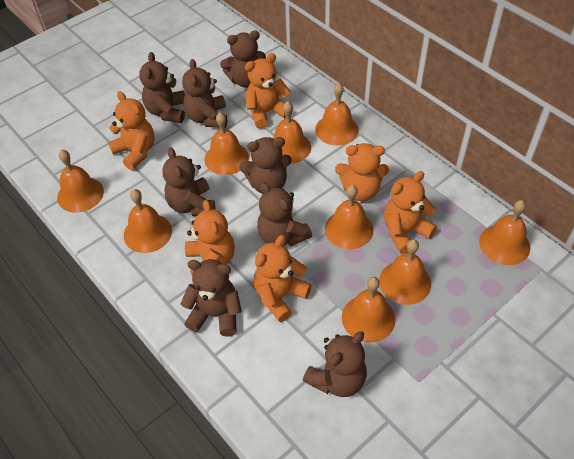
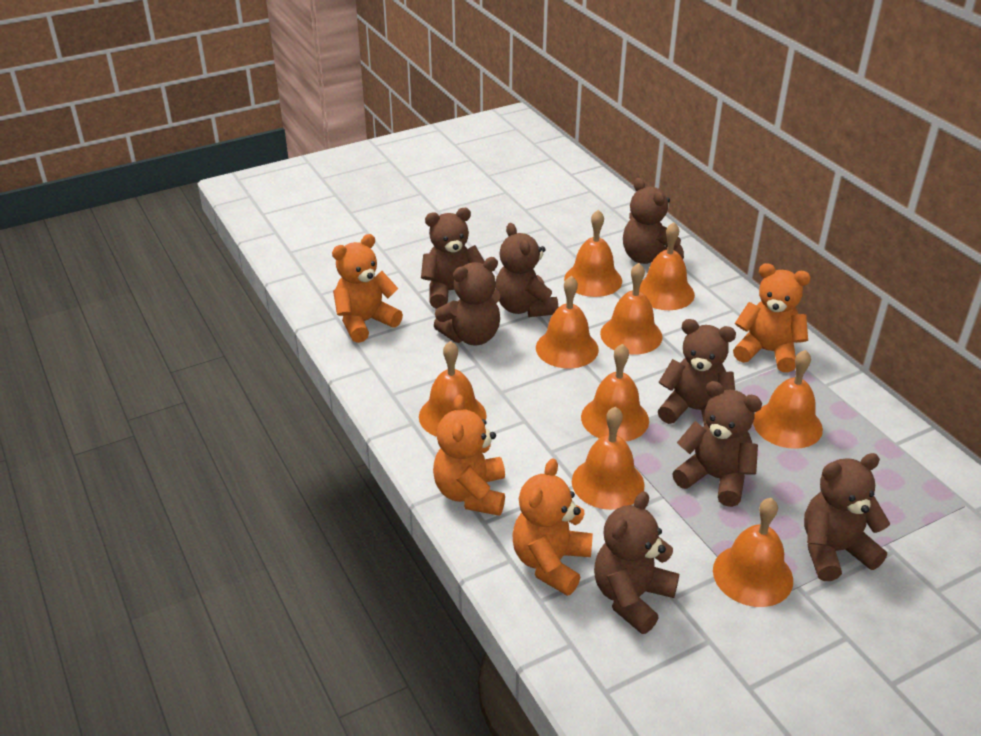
orange teddy bear: [108,91,155,170] [185,200,235,276] [245,53,291,129] [254,235,312,322] [335,143,389,201] [384,171,437,254] = 6 -> [332,234,403,343] [433,395,505,516] [512,458,593,596] [733,263,811,372] = 4

